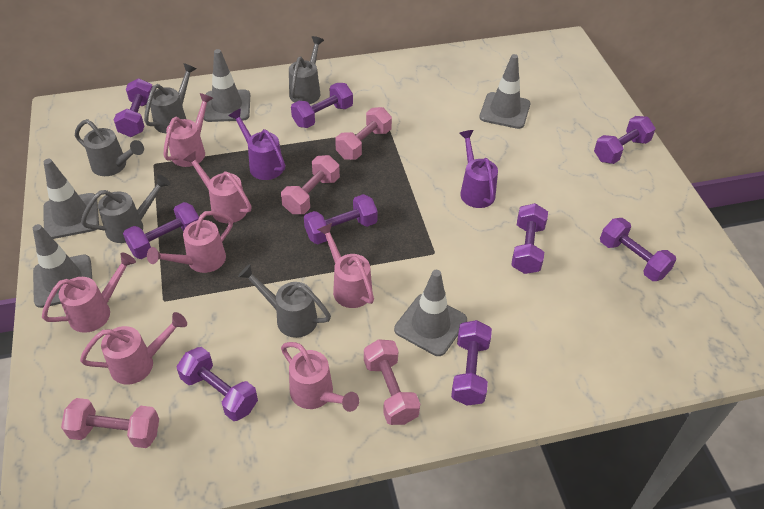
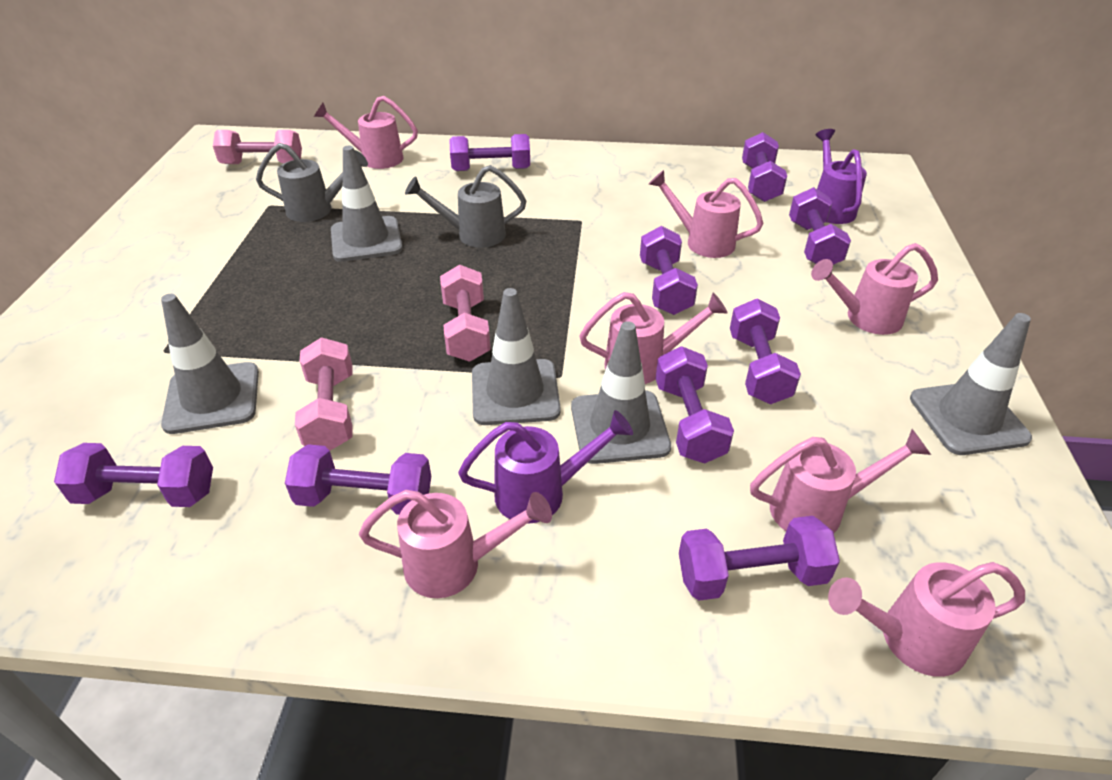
grey watering can: [75,119,144,176] [81,174,171,243] [144,63,196,133] [238,264,331,338] [289,36,324,104] = 5 -> [256,143,368,222] [405,165,526,248] = 2
pink dumbbell: [61,398,159,448] [281,155,340,214] [335,107,392,160] [364,339,420,425] = 4 -> [213,130,302,164] [295,337,352,451] [440,265,491,362] = 3

